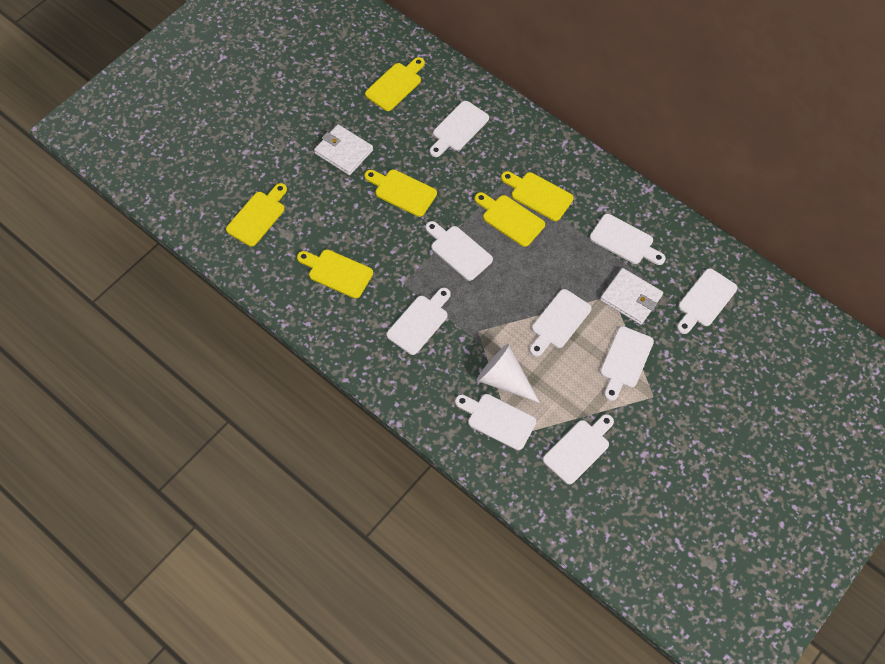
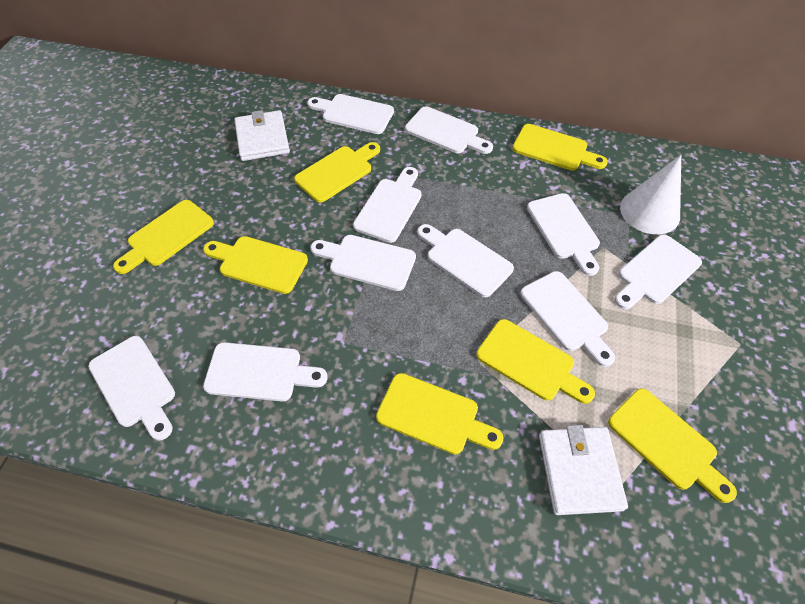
white cutting board: [386,288,451,355] [425,221,493,281] [430,101,489,157] [455,394,536,450] [530,289,592,357] [543,414,614,484] [590,214,666,265] [600,326,654,401] [677,268,738,334] = 9 -> [88,336,175,440] [203,342,328,401] [307,94,394,134] [310,235,416,291] [353,167,422,243] [405,106,493,154] [417,224,514,297] [520,271,615,367] [527,193,600,276] [614,234,702,309] = 10
yellow cutting board: [226,183,287,246] [297,249,373,299] [364,169,437,217] [365,57,425,111] [475,192,545,247] [501,171,574,221] = 6 -> [113,200,214,274] [203,236,308,294] [294,142,380,202] [376,373,504,454] [476,319,595,404] [512,124,608,171] [608,388,737,503] = 7

